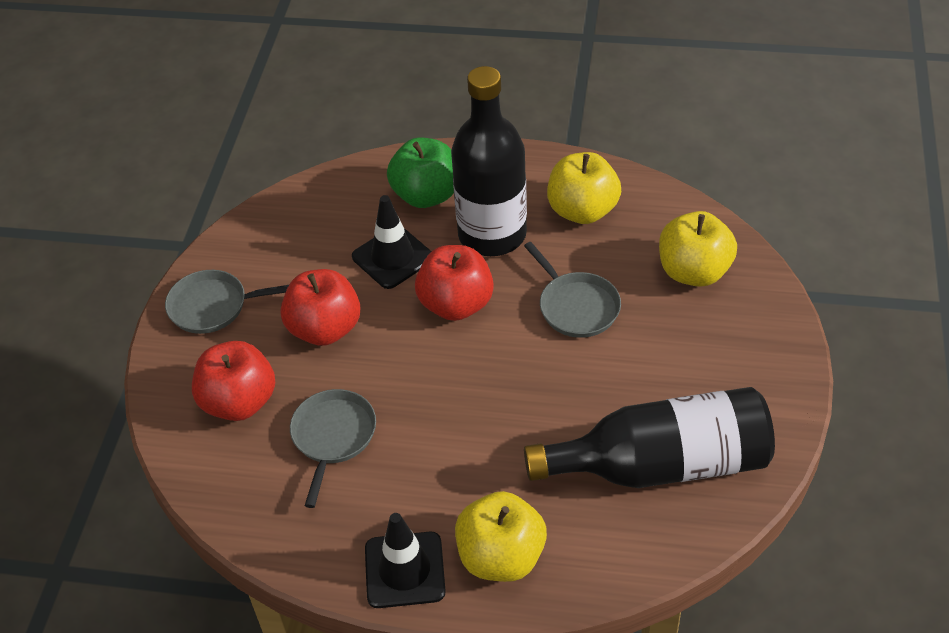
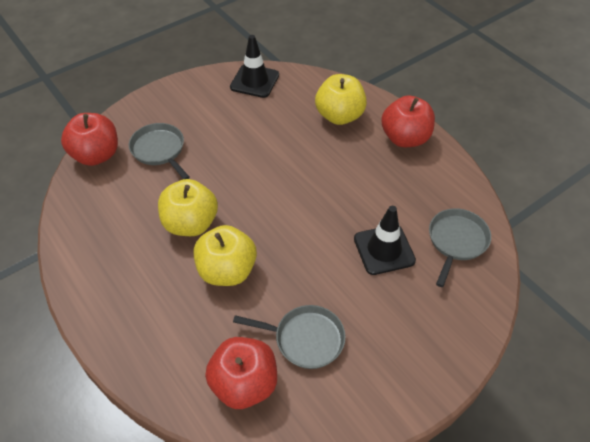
black bottle: [451,66,527,256] [524,387,775,488] = 2 -> none = 0
green apple: [387,137,454,208] = 1 -> none = 0

